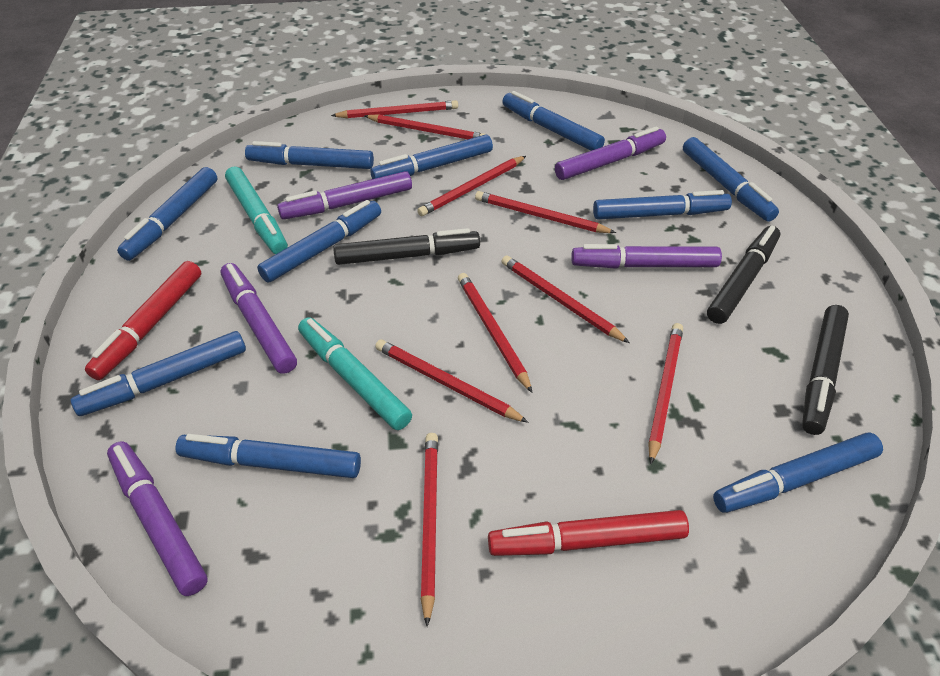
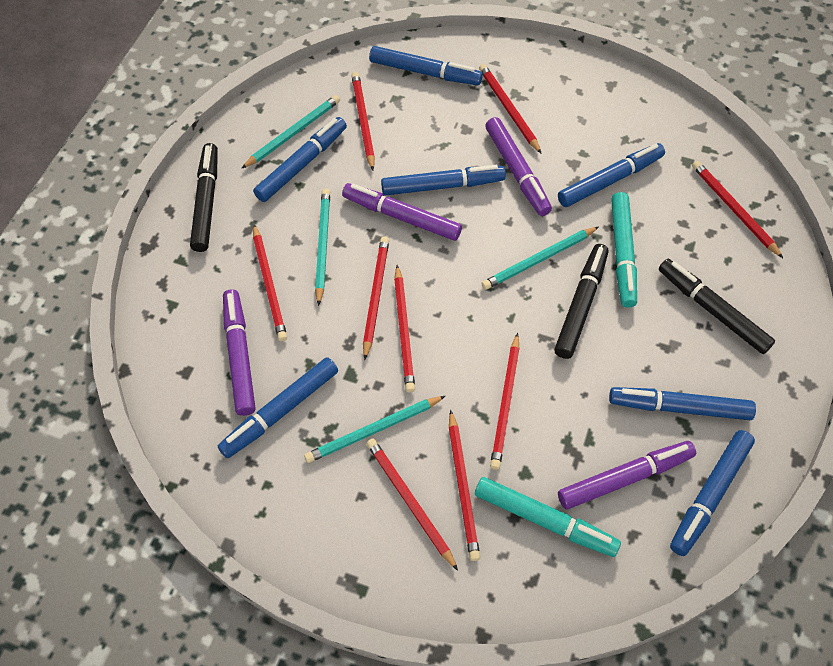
blue marker: [71,331,246,416] [117,167,217,261] [176,434,361,478] [245,141,374,169] [257,200,381,282] [370,135,493,179] [502,91,605,151] [593,190,732,219] [683,137,779,222] [713,433,883,513] = 10 -> [218,357,338,458] [253,117,347,202] [369,46,483,86] [381,165,506,196] [558,143,665,207] [609,387,756,420] [670,430,755,556] = 7
purple marker: [107,441,208,596] [221,263,297,374] [277,171,412,219] [555,127,666,180] [571,244,722,269] = 5 -> [223,289,255,416] [342,183,462,241] [485,117,552,216] [558,441,696,510] = 4
red marker: [85,261,201,380] [488,510,689,556] = 2 -> none = 0
turquoise pencil: none = 0 -> [241,95,340,169] [304,396,445,463] [315,188,330,306] [481,227,598,290] = 4

